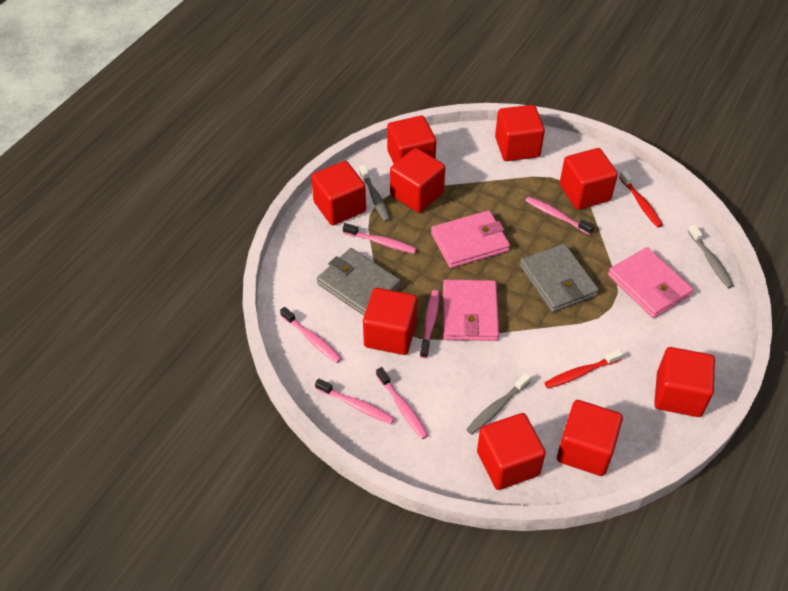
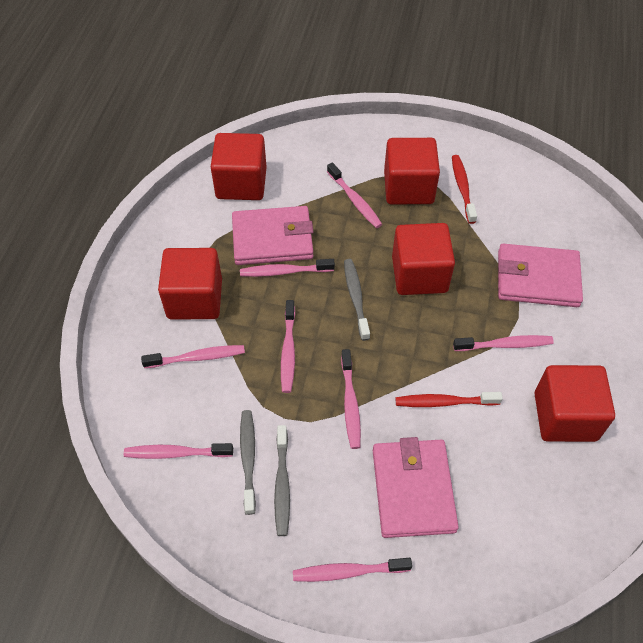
grey wallet: [317,248,401,315] [520,244,599,312] = 2 -> none = 0
pink toothbrush: [280,307,342,363] [315,378,395,424] [343,223,417,254] [376,367,428,439] [420,290,439,358] [525,196,594,235] = 6 -> [124,443,233,459] [141,345,245,368] [240,259,335,277] [281,300,295,393] [293,558,412,582] [327,163,382,228] [341,349,361,449] [453,335,554,351] = 8
red cube: [311,161,366,225] [363,288,418,355] [387,115,436,164] [390,148,445,213] [477,413,546,490] [495,105,545,161] [557,400,623,476] [560,148,618,210] [654,347,715,417] = 9 -> [158,248,222,320] [211,133,267,200] [384,138,440,204] [392,223,455,295] [534,365,615,442] = 5

